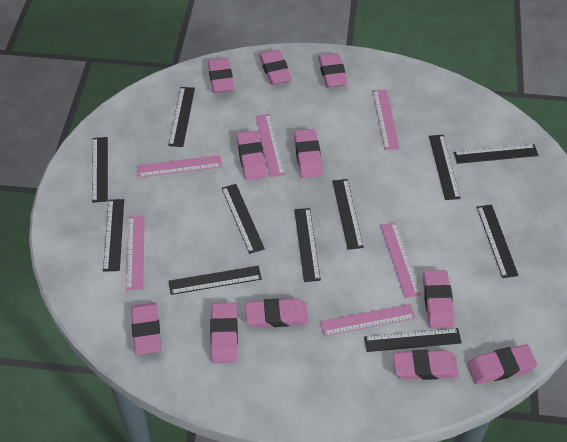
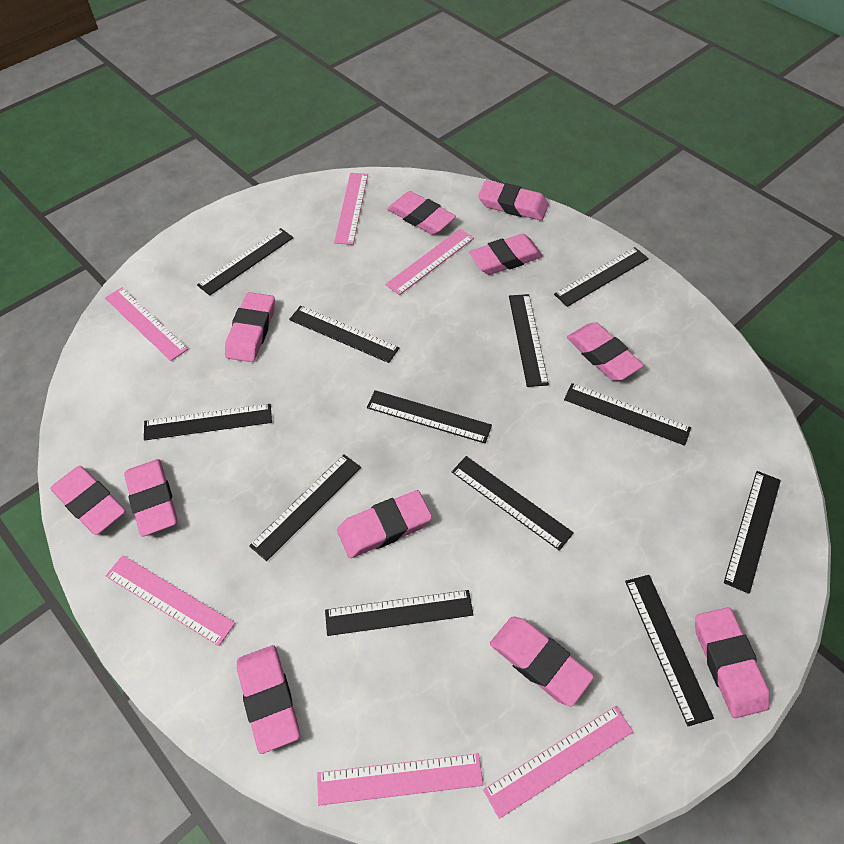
black ruler: [92,137,108,203] [103,199,124,272] [168,87,195,147] [169,266,262,295] [222,184,265,254] [294,208,321,282] [332,179,364,250] [364,328,462,352] [429,135,461,200] [454,144,539,164] [477,205,519,278] = 11 -> [144,404,272,440] [197,228,293,296] [249,454,361,561] [289,306,399,363] [325,590,473,636] [367,390,492,443] [452,456,574,551] [509,294,549,387] [554,247,649,307] [564,383,691,446] [625,575,714,726] [724,471,781,594] = 12

